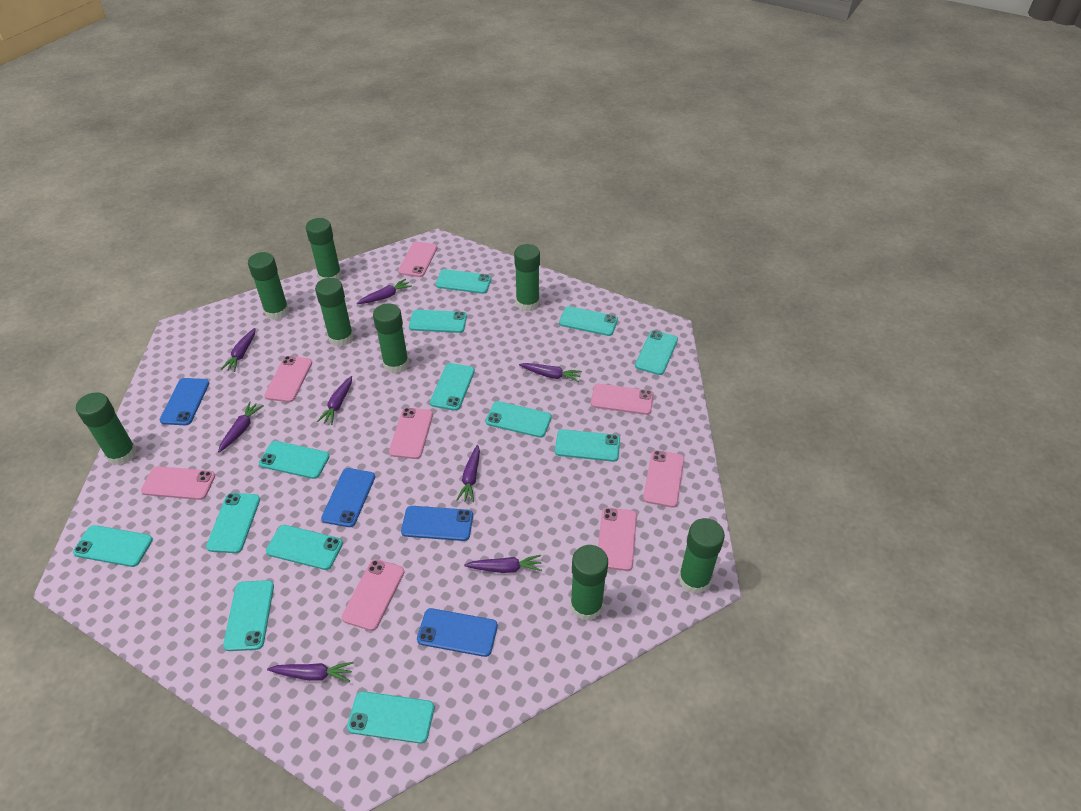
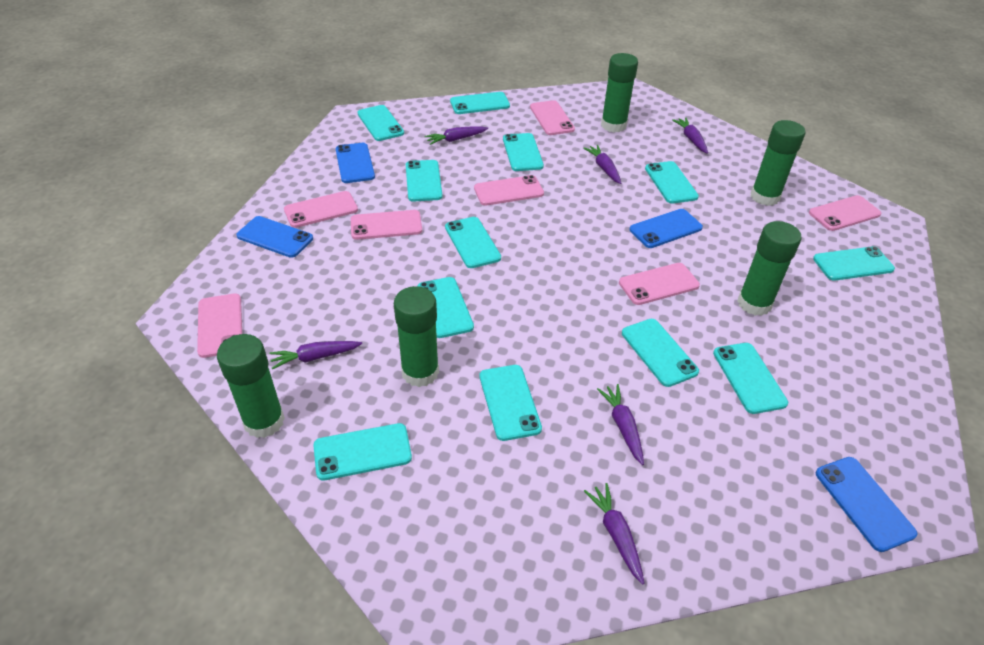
green glue stick: [76,392,137,465] [248,252,289,320] [306,218,342,280] [315,278,354,346] [373,303,409,373] [514,244,540,311] [570,545,608,621] [678,518,725,594] = 8 -> [217,334,285,438] [394,286,439,387] [601,53,638,132] [737,221,802,316] [751,120,805,206] = 5
pink phone: [141,466,216,500] [264,356,312,402] [342,559,404,631] [389,408,433,459] [398,242,437,277] [591,384,654,415] [598,508,637,571] [643,450,684,508] = 8 -> [197,294,242,358] [284,191,358,228] [351,210,422,240] [474,175,544,206] [530,100,575,135] [619,263,700,305] [809,195,881,231] = 7
purple carrot: [218,401,264,452] [221,328,256,372] [267,662,353,682] [317,376,352,425] [357,279,412,304] [456,445,480,502] [464,555,542,573] [519,363,582,382] = 8 -> [270,341,362,370] [425,127,488,145] [583,145,621,184] [584,483,645,584] [597,384,644,465] [672,117,708,154] = 6
turquoise phone: [73,525,153,567] [206,493,260,553] [223,580,274,651] [259,441,330,479] [266,525,343,570] [347,691,434,744] [409,310,467,333] [430,363,475,411] [436,269,492,294] [486,401,552,438] [555,429,620,462] [559,306,618,336] [635,330,678,375] = 13 -> [313,423,412,481] [358,105,404,141] [406,160,442,202] [418,277,474,338] [445,217,501,268] [450,92,510,114] [480,365,542,441] [503,133,544,171] [622,319,699,387] [645,161,699,204] [713,343,788,414] [813,246,895,281] = 12

